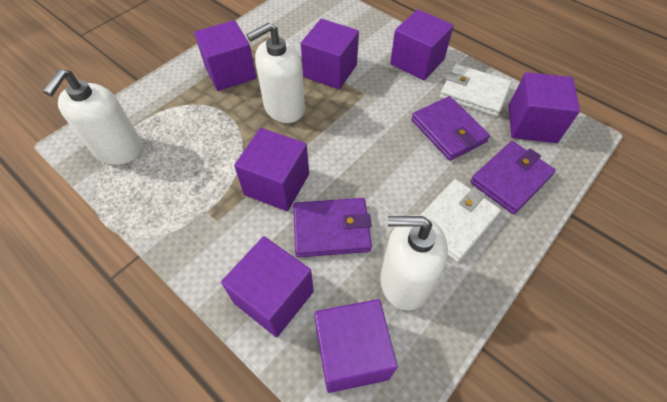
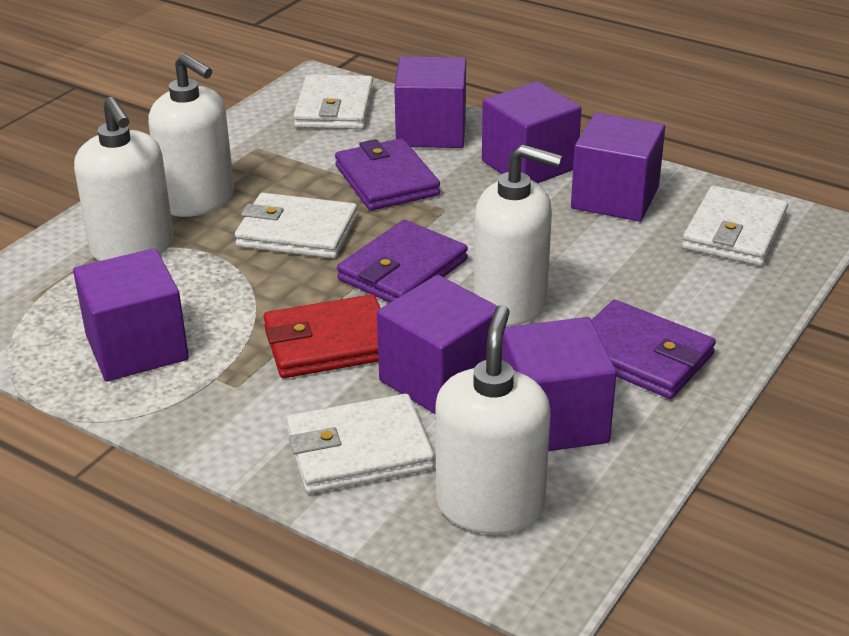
purple cube: [194,20,256,91] [221,236,314,337] [234,128,309,211] [301,19,359,89] [314,299,398,393] [390,9,454,80] [509,72,580,143] = 7 -> [73,248,189,381] [377,275,497,414] [394,56,466,148] [482,81,582,183] [502,317,617,451] [571,113,665,222] = 6
red wallet: none = 0 -> [264,294,381,378] = 1
white soap dispenser: [43,69,143,165] [247,22,305,123] [380,215,448,310] = 3 -> [74,97,174,261] [148,53,234,217] [435,305,550,534] [474,144,562,327] = 4
white wallet: [420,179,501,262] [440,64,511,117] = 2 -> [235,193,358,259] [286,394,434,494] [293,74,373,129] [682,186,788,266] = 4

